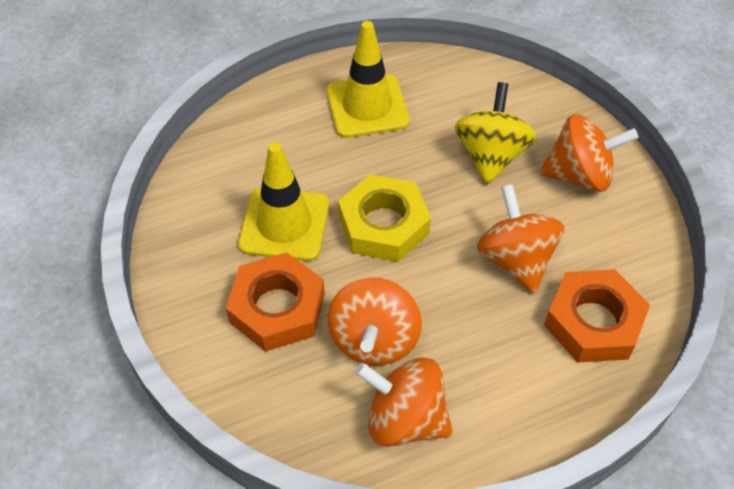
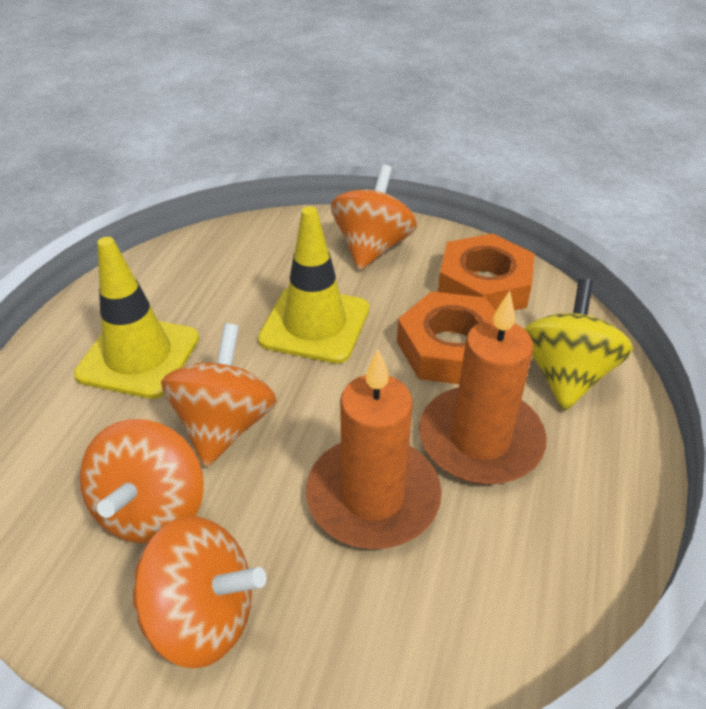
orange candle: none = 0 -> [306,349,442,549] [419,291,547,484] = 2
yellow nut: [338,174,431,262] = 1 -> none = 0

